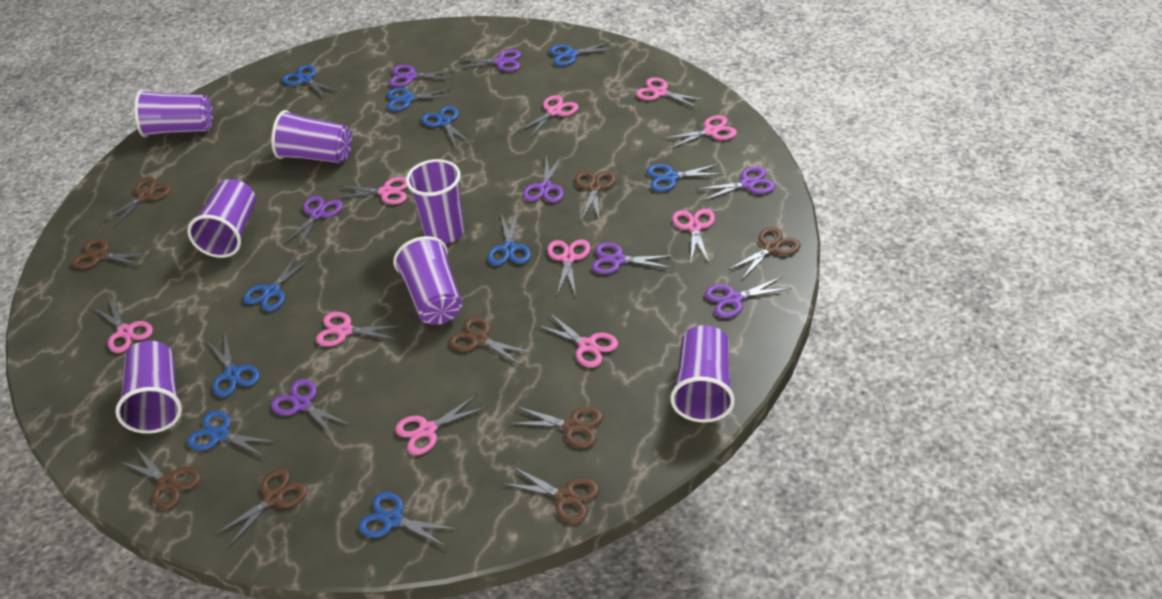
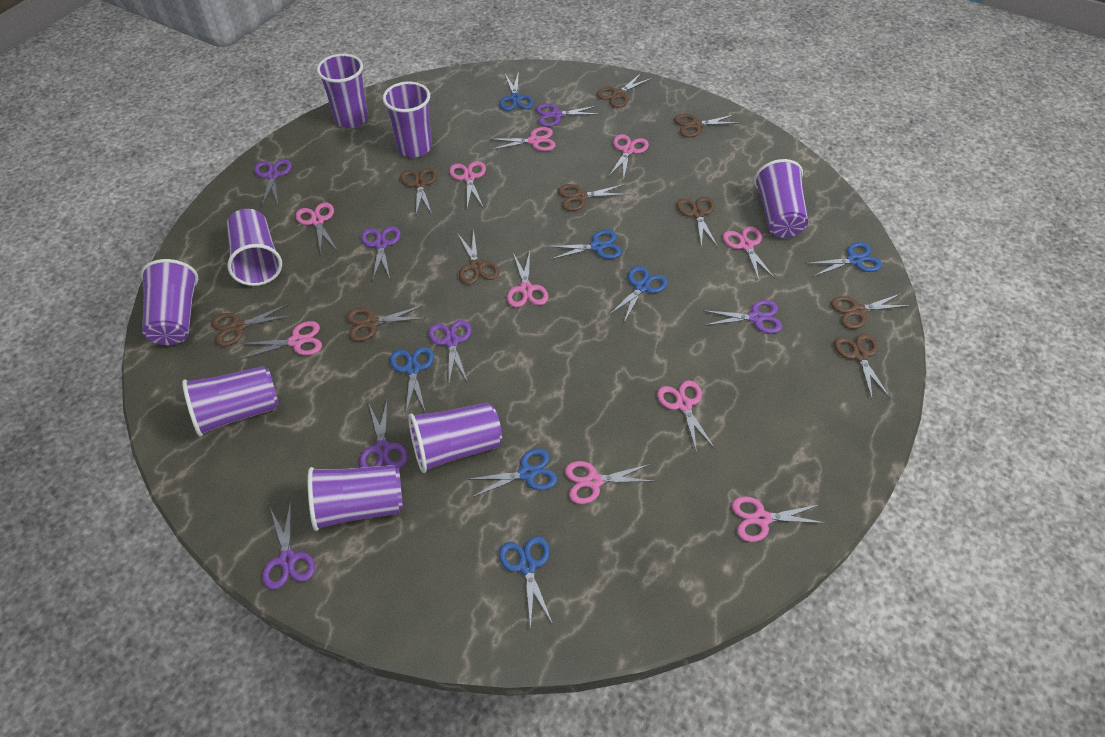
blue scissors: [187,411,277,458] [207,333,260,397] [243,253,312,311] [282,65,338,98] [358,492,456,547] [387,88,454,111] [422,106,472,147] [488,212,531,266] [549,41,616,66] [647,164,722,192] = 10 -> [390,347,434,413] [466,448,558,498] [499,71,534,111] [499,536,552,629] [547,230,622,260] [609,266,668,322] [806,242,882,276] = 7
brown scissors: [72,239,151,269] [101,178,171,228] [118,448,201,509] [214,468,307,548] [449,317,533,366] [502,466,599,523] [509,406,603,448] [575,171,616,222] [728,227,801,281] = 9 -> [211,304,291,346] [346,305,426,341] [400,168,437,214] [458,229,499,285] [558,184,629,211] [597,72,652,108] [674,114,739,137] [676,197,718,248] [831,293,911,329] [834,334,890,400] = 10
purple cup: [115,341,182,434] [134,90,213,137] [187,179,256,258] [271,110,352,163] [393,236,462,325] [406,159,465,244] [670,325,735,423] = 7 -> [141,259,198,345] [182,366,279,437] [227,209,282,286] [308,465,403,531] [317,54,368,128] [383,82,432,158] [408,402,502,473] [754,159,808,238] = 8
purple scissors: [271,379,350,438] [283,196,343,249] [389,65,456,87] [457,50,521,72] [523,154,564,203] [592,243,674,274] [696,166,775,201] [705,276,791,318] = 8 -> [254,159,292,207] [262,501,315,590] [359,401,407,469] [361,226,401,279] [428,320,471,383] [536,104,601,127] [702,300,782,334] = 7

